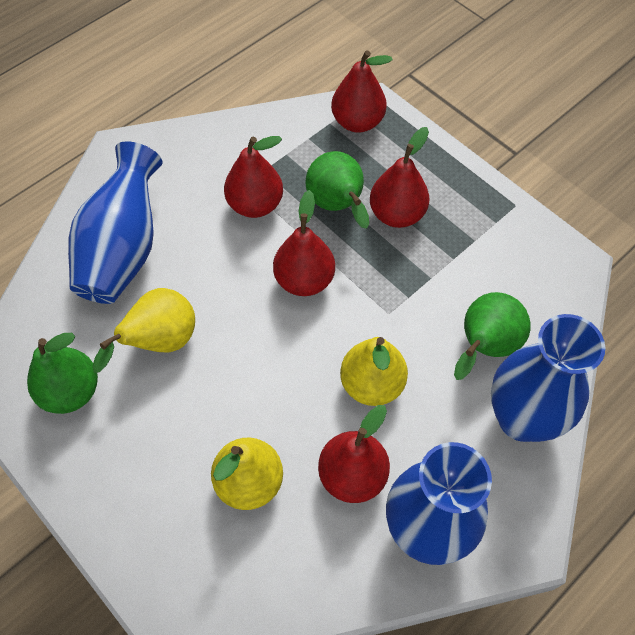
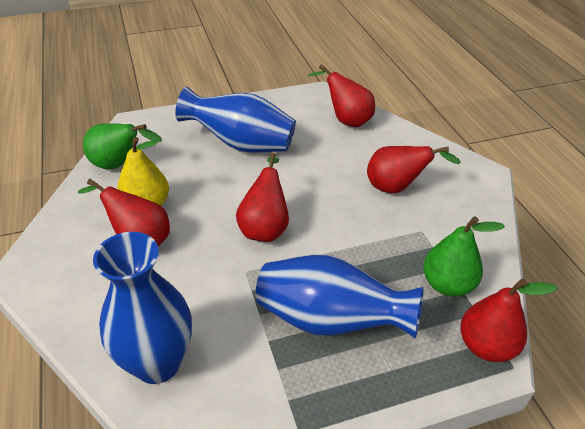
green pear: [27,333,98,414] [305,151,369,229] [454,292,531,380] = 3 -> [83,123,162,169] [423,216,505,297] = 2
yellow pear: [92,288,195,373] [211,438,283,510] [340,337,408,406] = 3 -> [117,137,169,206] = 1

